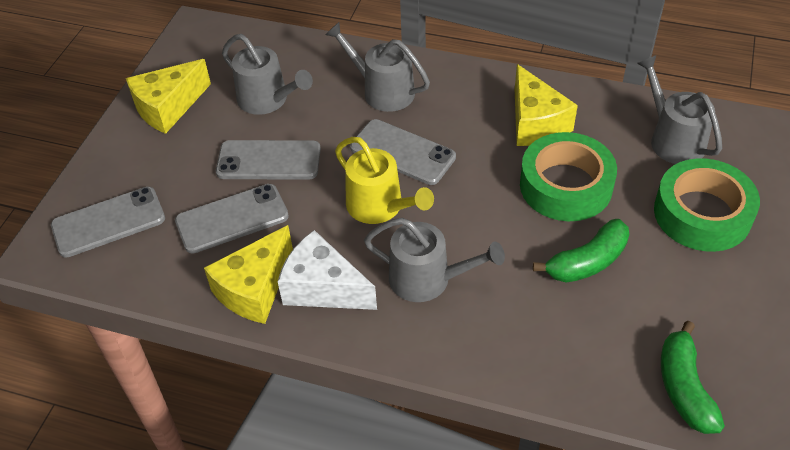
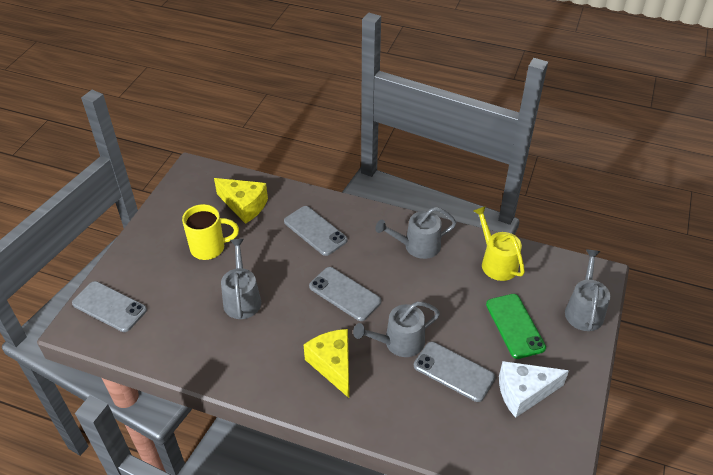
green banana: [533,219,629,283] [661,321,725,434] = 2 -> none = 0
green phone: none = 0 -> [486,294,546,359] = 1
green tape: [520,132,617,221] [654,158,760,252] = 2 -> none = 0
yellow cheese: [126,59,211,134] [204,225,293,324] [515,64,578,146] = 3 -> [214,178,268,224] [304,329,349,398] = 2
yellow mug: none = 0 -> [182,204,239,260] = 1

